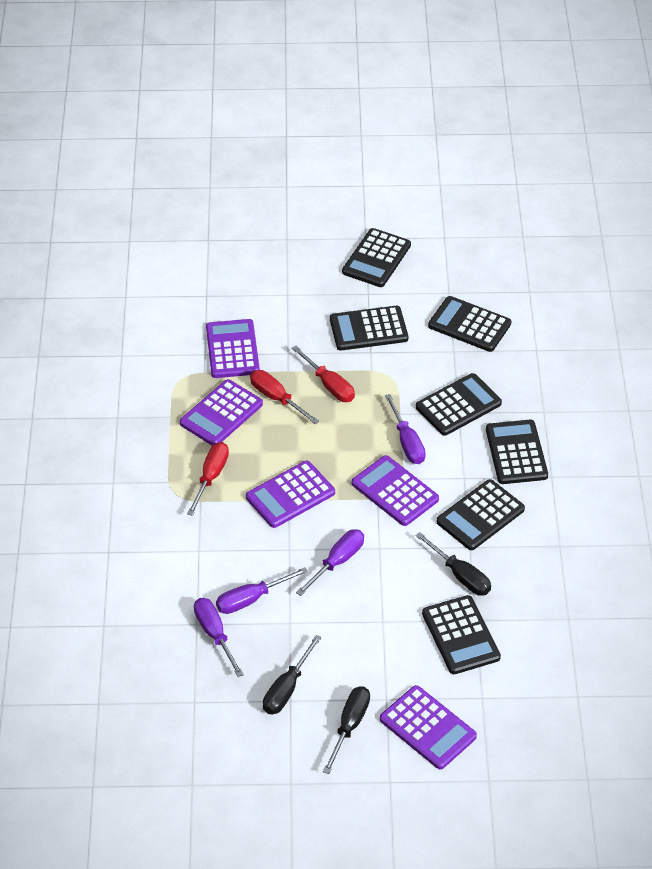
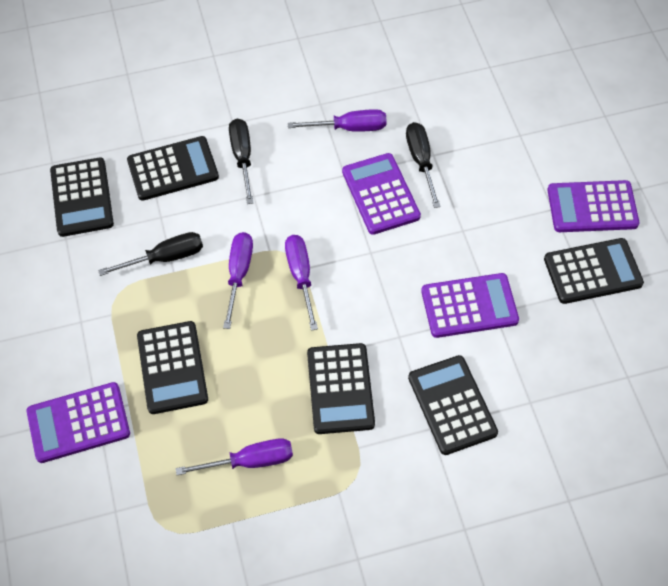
black calculator: [330,306,408,350] [342,228,411,287] [416,373,502,436] [422,595,501,674] [428,296,511,352] [437,479,525,550] [486,420,548,484] = 7 -> [50,157,114,237] [127,136,219,201] [137,321,208,414] [307,343,375,434] [408,355,498,455] [544,238,644,304] = 6
purple calculator: [180,379,263,445] [206,319,260,378] [246,461,335,528] [352,455,439,526] [380,685,477,770] = 5 -> [27,382,130,463] [342,153,421,235] [421,273,519,338] [547,180,639,232] = 4
red screwdriver: [187,442,229,516] [250,370,319,424] [292,346,355,402] = 3 -> none = 0

